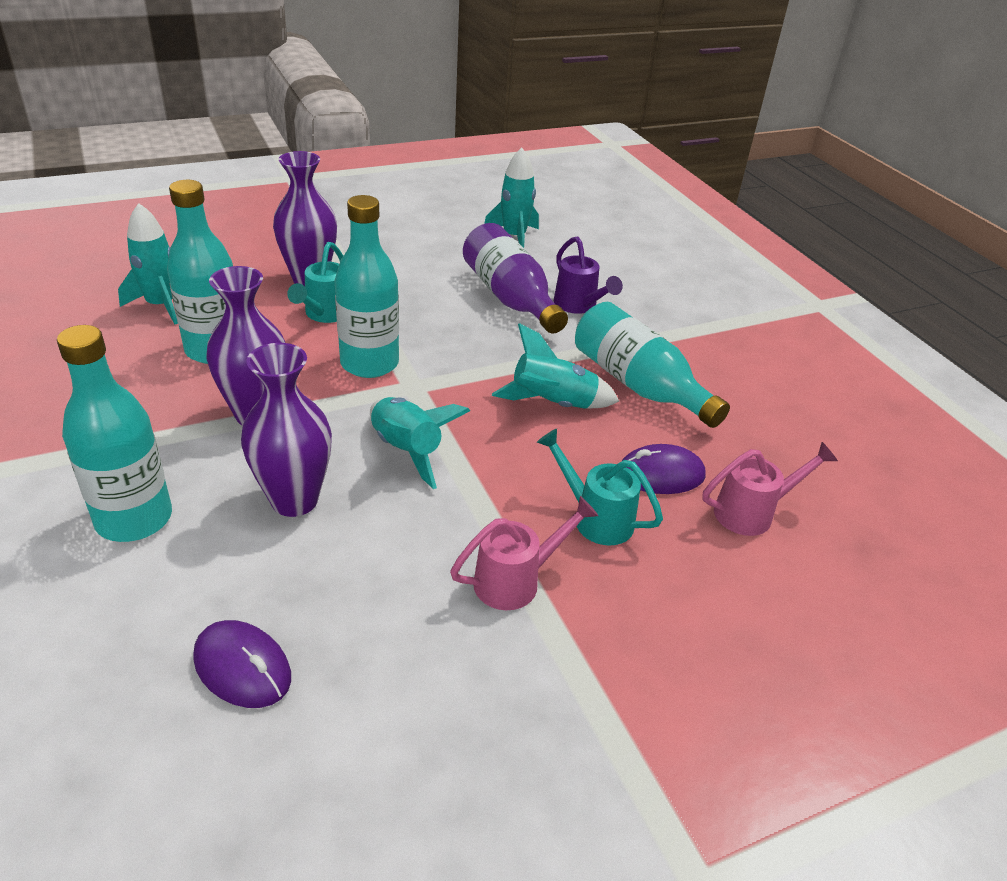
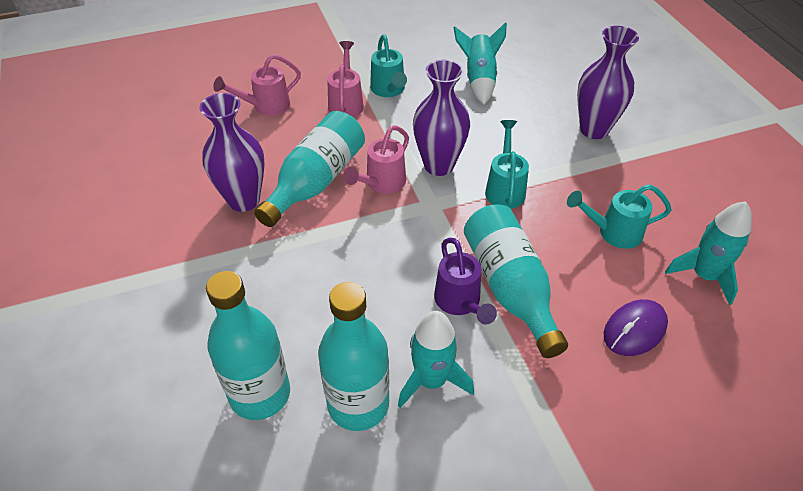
pink watering can: [450,496,598,610] [702,442,838,536] = 2 -> [213,54,301,116] [327,41,364,118] [343,125,409,193] = 3
purple bottle: [463,223,568,333] = 1 -> none = 0
purple mouse: [193,620,291,708] [622,444,706,494] = 2 -> [604,299,668,356] = 1
turquoise rocket: [118,203,178,324] [370,397,470,489] [484,148,539,248] [492,323,619,409] = 4 -> [398,311,474,408] [454,22,507,105] [665,201,752,305] = 3
turquoise watering can: [287,242,343,323] [537,429,663,546] = 2 -> [370,34,407,97] [485,120,529,209] [567,184,671,249] = 3

